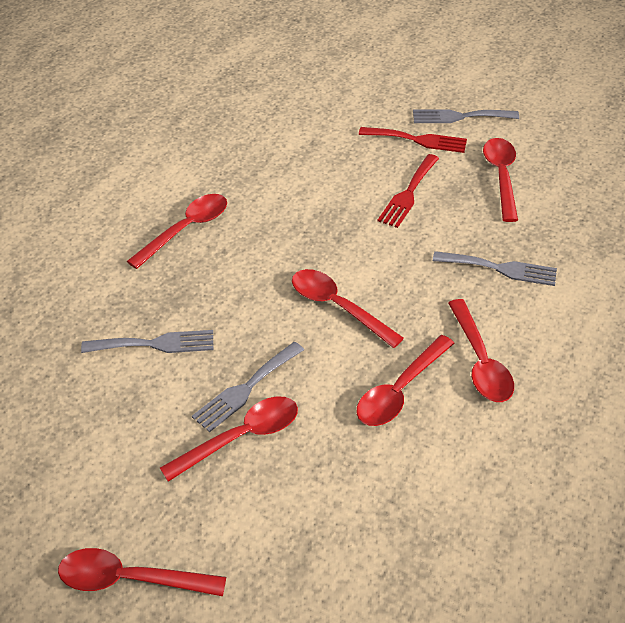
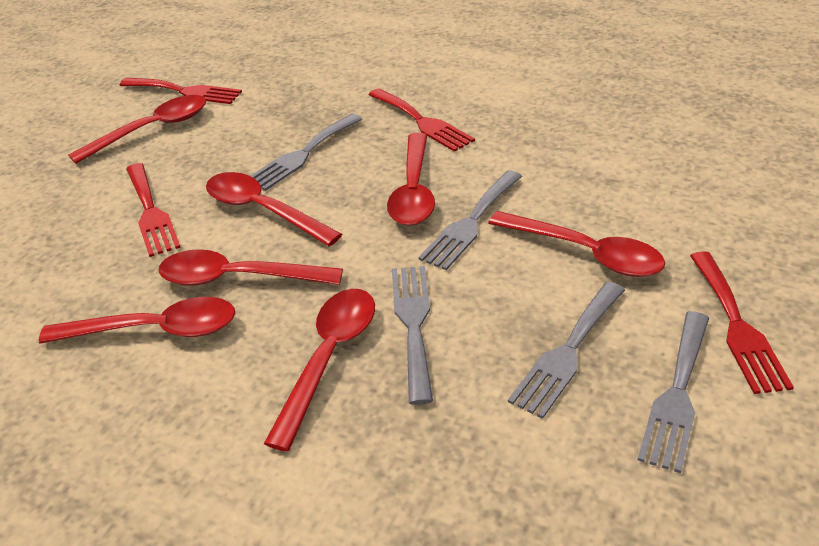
grey fork: [81,330,213,353] [192,342,304,432] [413,109,519,123] [433,251,557,286] = 4 -> [251,114,362,191] [392,266,433,405] [418,170,522,270] [508,282,625,419] [638,311,709,473] = 5
red fork: [359,127,467,153] [378,154,439,228] = 2 -> [120,78,242,104] [126,163,181,257] [369,88,475,152] [690,251,794,394] = 4

